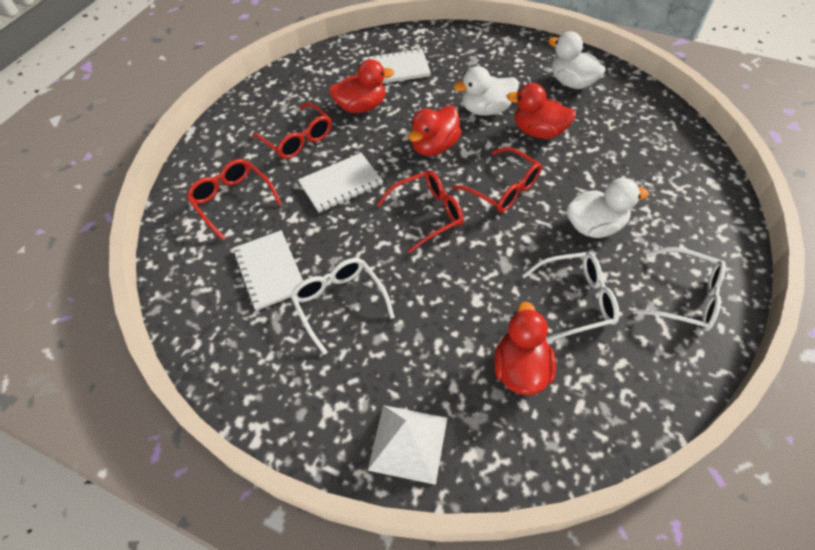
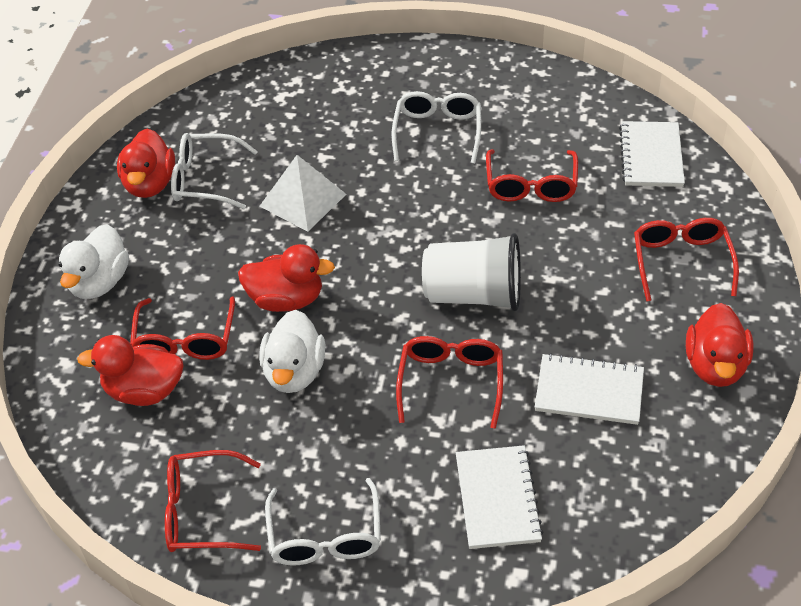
red glasses: [187,159,282,240] [252,102,332,159] [377,170,464,253] [452,147,542,213] = 4 -> [130,297,235,360] [165,450,261,552] [396,336,503,429] [486,149,578,202] [634,218,739,302] = 5
white cup: none = 0 -> [422,233,521,311] = 1
white duck: [453,66,519,116] [548,31,606,89] [566,178,649,238] = 3 -> [59,224,129,299] [259,310,325,393] = 2

